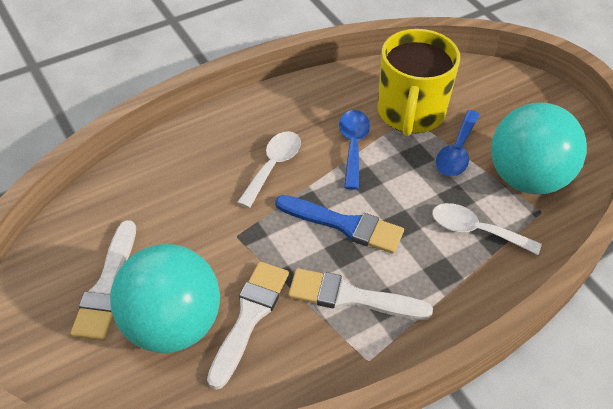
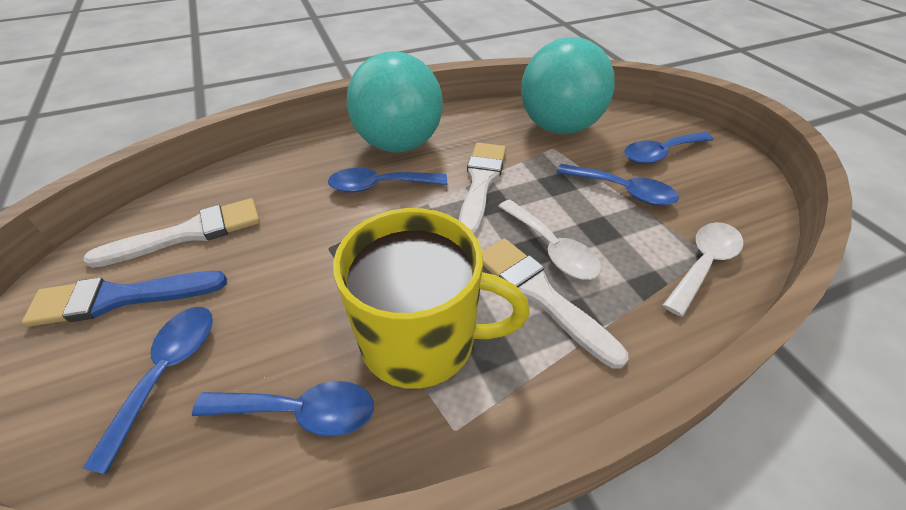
blue spoon: [339,110,370,190] [436,110,480,176] = 2 -> [82,307,213,474] [192,381,374,437] [328,168,447,193] [557,164,679,206] [624,132,713,164] = 5

